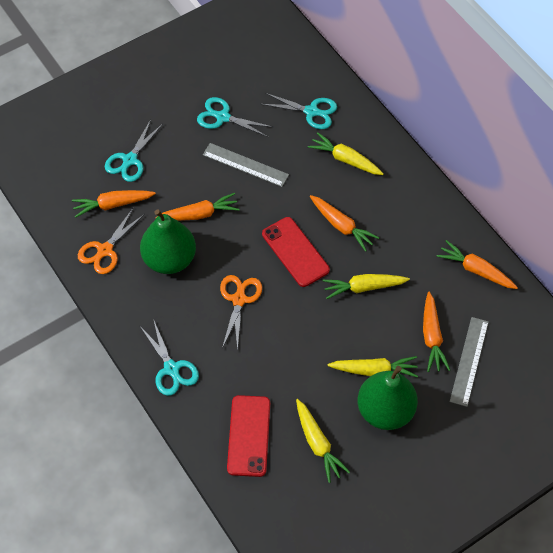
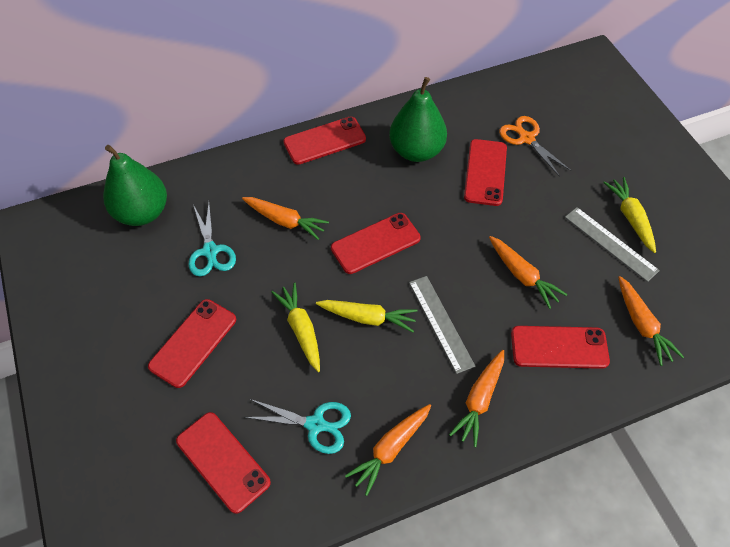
orange scissors: [78,208,145,274] [220,275,262,351] = 2 -> [499,116,571,177] = 1
red phone: [227,395,270,477] [262,217,330,287] = 2 -> [148,299,236,388] [176,412,271,514] [283,117,366,165] [331,213,421,274] [464,139,507,206] [511,326,610,369] = 6
turquoise scissors: [105,120,163,182] [139,321,199,396] [197,97,273,137] [261,93,337,129] = 4 -> [189,203,236,277] [244,399,351,454] = 2
yellow carrot: [296,399,350,483] [308,132,384,175] [323,274,410,299] [328,356,418,378] = 4 -> [271,283,320,372] [316,300,418,332] [603,177,656,253] = 3

